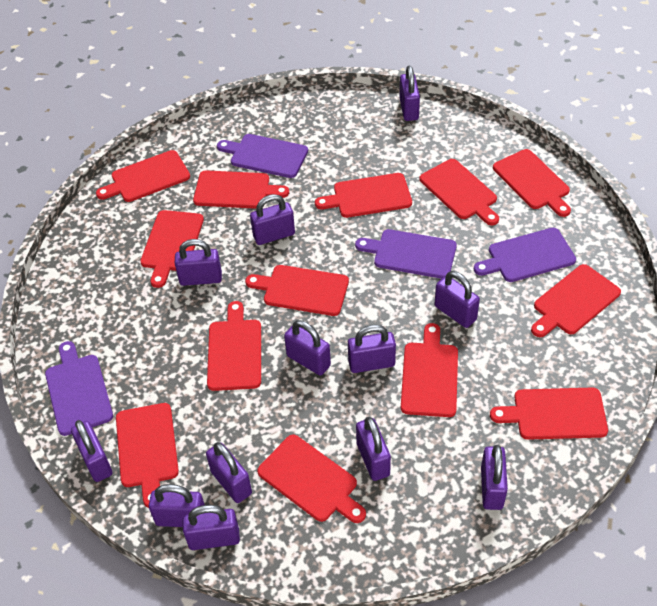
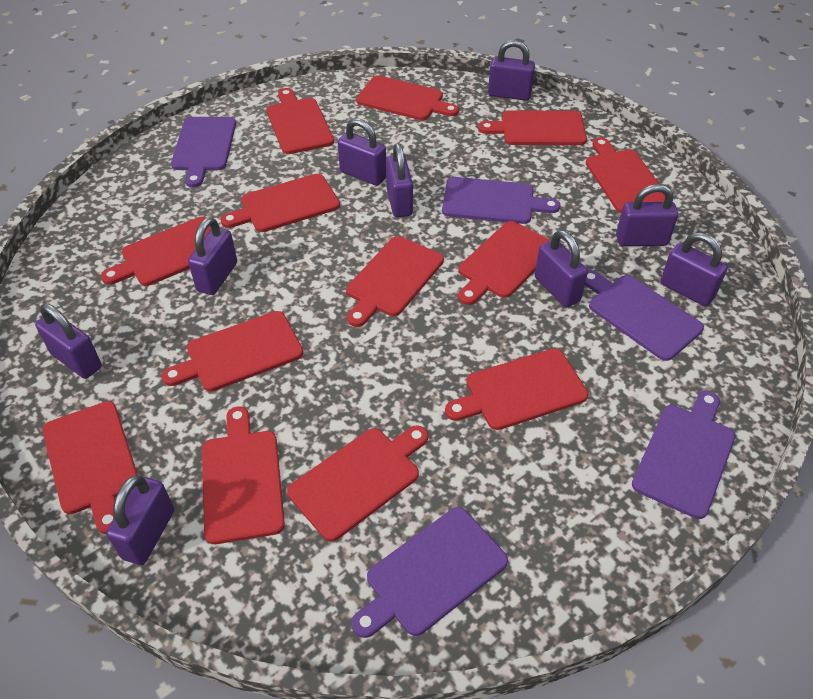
purple cutting board: [45,341,113,436] [217,134,308,178] [355,229,457,279] [474,228,576,282] = 4 -> [171,117,236,187] [352,507,508,638] [442,177,560,224] [585,270,704,361] [632,391,736,519] = 5
purple padlock: [71,420,112,482] [149,484,205,527] [175,239,222,286] [182,505,240,550] [206,442,252,503] [250,194,295,245] [284,320,331,376] [348,325,396,373] [356,417,391,481] [399,66,420,121] [435,271,480,328] [481,445,508,510] = 12 -> [35,304,102,379] [106,475,174,565] [188,217,237,295] [338,118,386,186] [386,143,413,217] [488,40,535,101] [535,230,588,308] [616,184,678,246] [660,233,728,306] = 9

